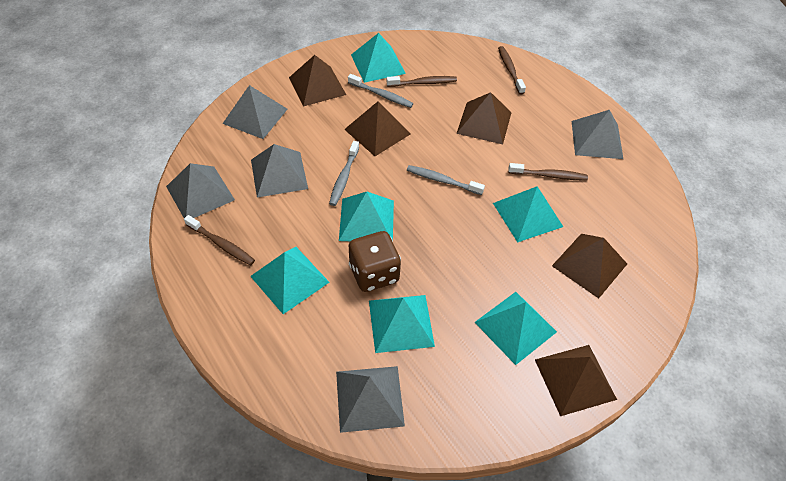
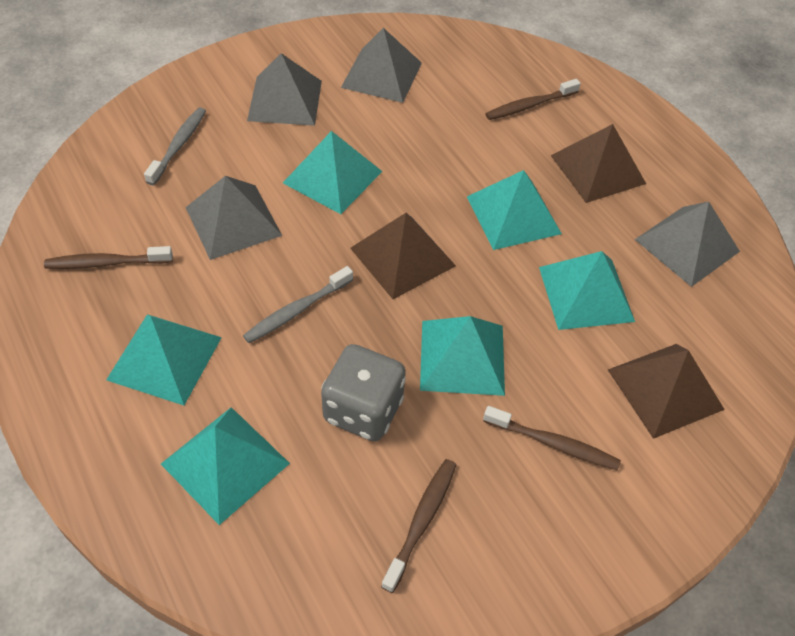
brown dice: [349,231,401,292] = 1 -> none = 0
brown pyramid: [289,55,346,107] [344,101,411,156] [456,92,512,144] [535,345,617,416] [552,234,627,298] = 5 -> [350,213,456,299] [551,124,646,203] [608,344,725,439] = 3
grey dice: none = 0 -> [321,344,406,441] = 1
grey pyramid: [166,163,235,218] [222,85,288,139] [251,144,308,198] [336,366,405,433] [572,110,623,159] = 5 -> [185,176,282,260] [247,53,322,126] [341,28,422,103] [635,202,740,287] = 4
grey toothbrush: [329,141,359,206] [348,74,413,108] [407,165,485,195] = 3 -> [144,107,206,185] [243,266,353,343] = 2

